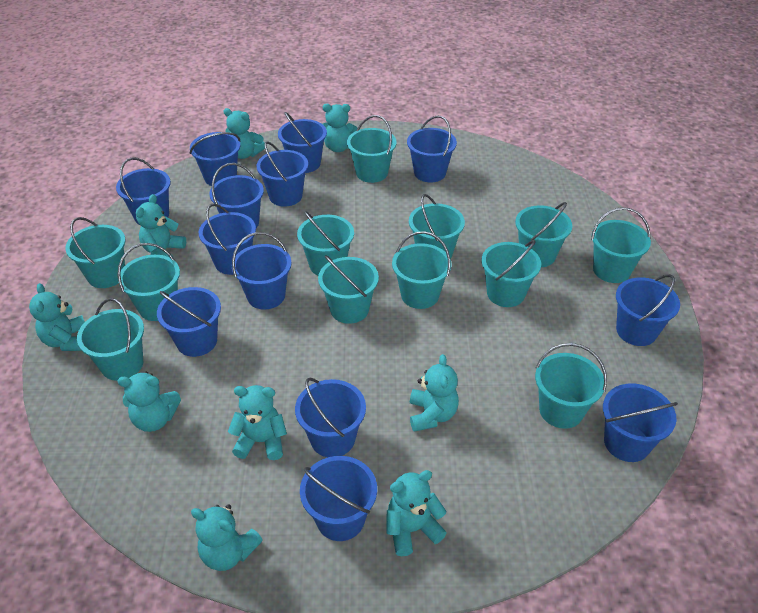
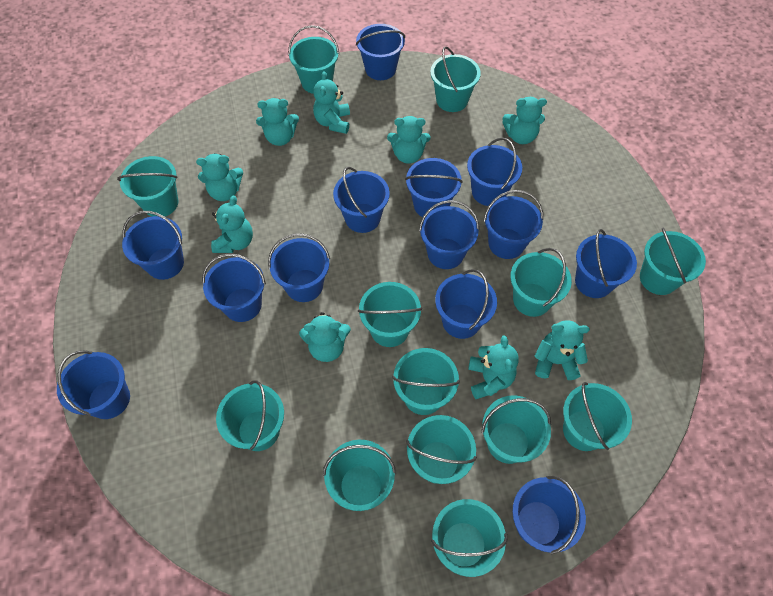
turquoise bucket: [65,217,126,288] [77,298,144,381] [118,243,180,321] [297,211,354,276] [318,255,379,324] [347,115,396,183] [392,231,452,309] [409,194,465,259] [481,240,541,307] [515,202,572,267] [535,343,607,429] [591,207,651,283] = 12 -> [117,156,178,217] [216,380,284,451] [288,25,339,94] [323,440,396,511] [358,282,422,347] [392,348,460,415] [406,415,477,484] [430,46,481,112] [431,499,508,577] [481,396,551,464] [510,248,572,317] [563,382,632,451] [640,228,706,295] = 13

